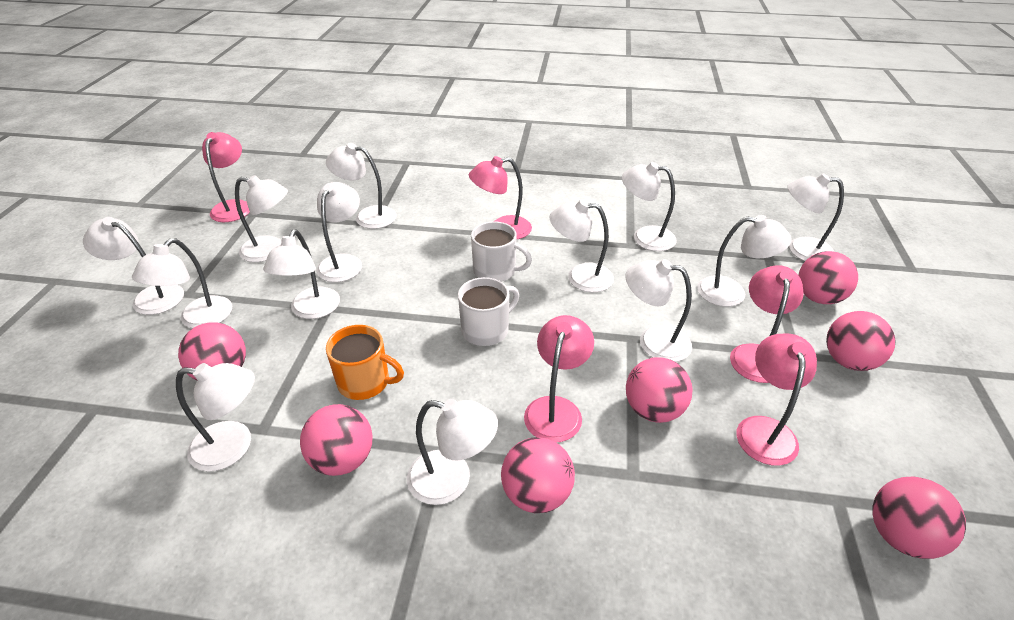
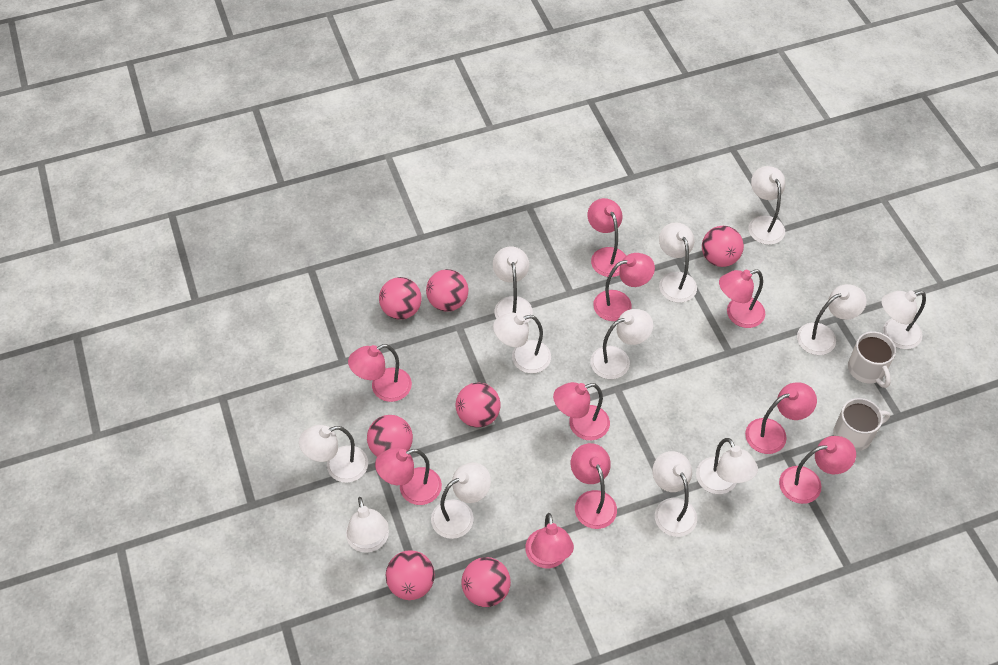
orange mug: [326,325,404,400] = 1 -> none = 0
pink lamp: [202,132,250,222] [469,156,532,240] [524,315,594,442] [730,265,804,383] [736,334,817,466] = 5 -> [348,344,412,402] [375,448,442,505] [525,513,574,568] [553,382,610,440] [571,443,617,529] [587,198,626,277] [593,253,655,321] [719,269,765,328] [745,382,817,454] [779,436,856,504] = 10
white lamp: [83,217,184,315] [132,238,232,328] [176,363,255,472] [235,175,288,262] [263,230,340,319] [317,182,362,282] [326,143,397,229] [407,399,498,505] [550,200,614,292] [622,162,677,251] [625,259,692,362] [697,215,792,307] [787,173,844,261] = 13 -> [299,425,368,483] [346,497,389,553] [431,462,491,539] [493,247,533,322] [493,313,551,373] [590,309,653,379] [652,451,697,537] [659,222,697,303] [696,438,758,494] [749,166,785,245] [797,284,867,355] [881,290,926,349] = 12

